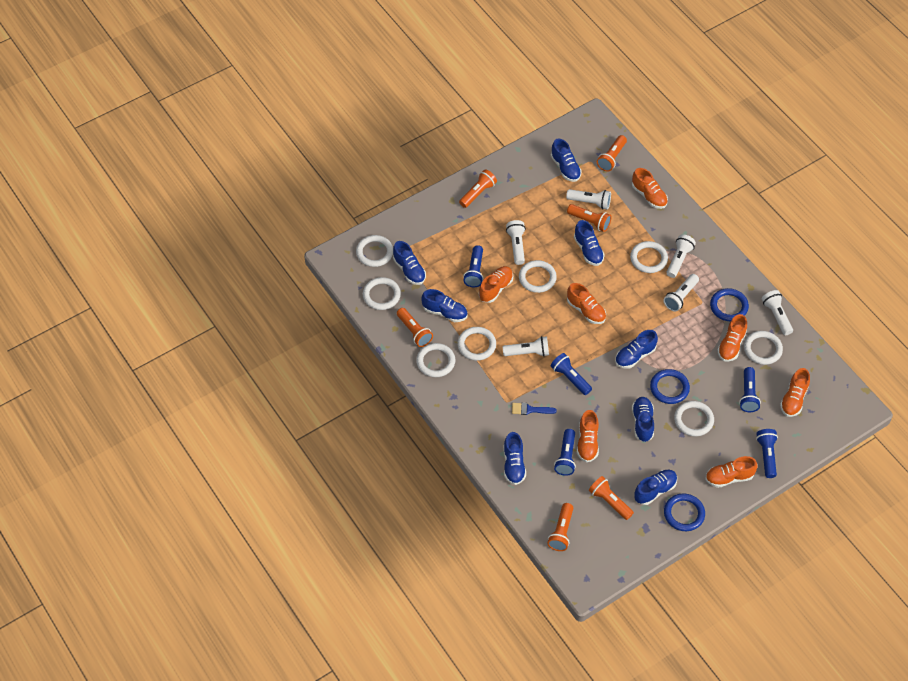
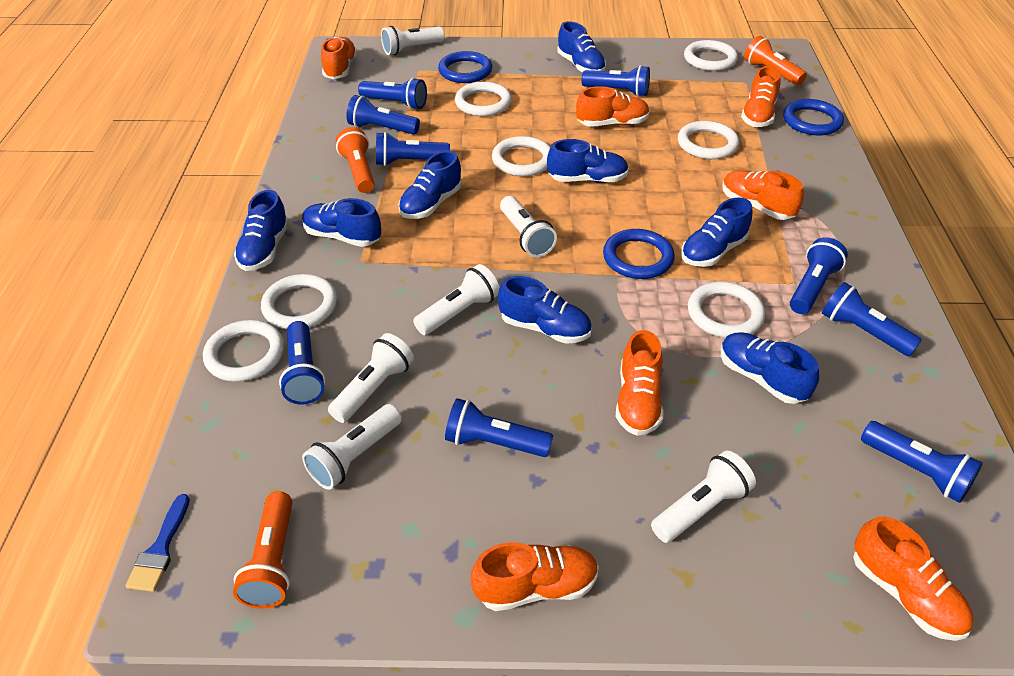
blue flashlight: [463,245,483,288] [551,353,592,395] [554,429,576,476] [739,367,761,412] [756,429,778,478] = 5 -> [279,321,325,405] [346,95,420,134] [358,78,427,110] [376,132,450,166] [445,398,553,457] [582,65,650,97] [790,237,848,314] [822,282,922,356] [861,421,983,503] = 9
orange flashlight: [397,308,433,347] [459,169,497,208] [547,503,573,551] [567,204,611,232] [589,476,634,520] [597,135,627,172] = 6 -> [233,491,292,609] [336,127,374,193] [744,36,807,85] = 3
white ring: [356,235,393,267] [363,277,401,310] [416,343,456,377] [457,327,496,361] [519,260,557,293] [630,241,668,273] [674,401,714,436] [744,331,783,365] = 8 -> [203,320,284,382] [261,274,337,329] [455,82,512,116] [492,136,550,176] [678,121,739,159] [684,40,738,71] [688,282,765,338] = 7

